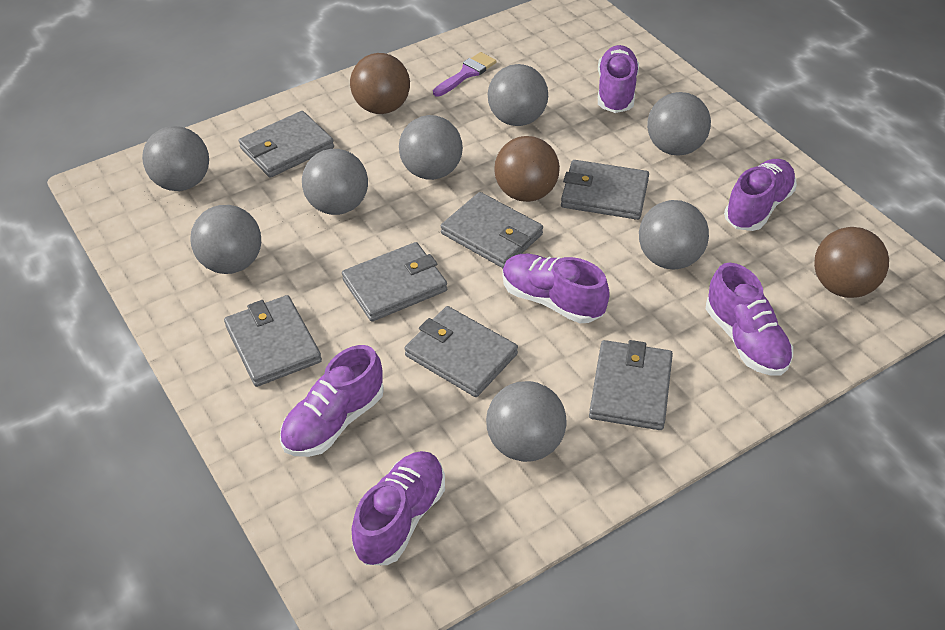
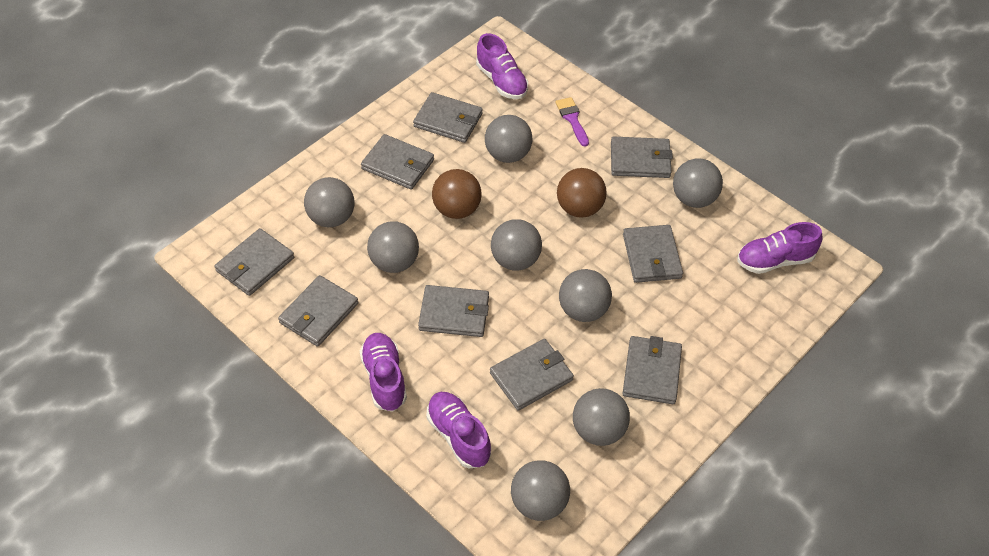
brown ball: [350,53,410,114] [494,136,560,202] [814,227,889,298] = 3 -> [432,169,482,219] [557,168,607,218] = 2
grey wallet: [224,295,322,387] [239,111,334,178] [342,242,447,322] [404,306,518,397] [441,192,543,268] [561,160,649,220] [589,340,673,430] = 7 -> [214,228,294,296] [278,275,358,347] [361,134,434,190] [413,92,483,143] [418,285,489,337] [490,339,574,411] [611,136,673,178] [623,225,683,283] [623,336,682,404] = 9
purple shoe: [280,345,384,457] [352,451,445,565] [502,254,610,323] [598,45,639,113] [706,263,793,376] [724,159,797,231] = 6 -> [360,333,407,411] [426,392,491,468] [476,33,528,99] [737,222,823,274] = 4

